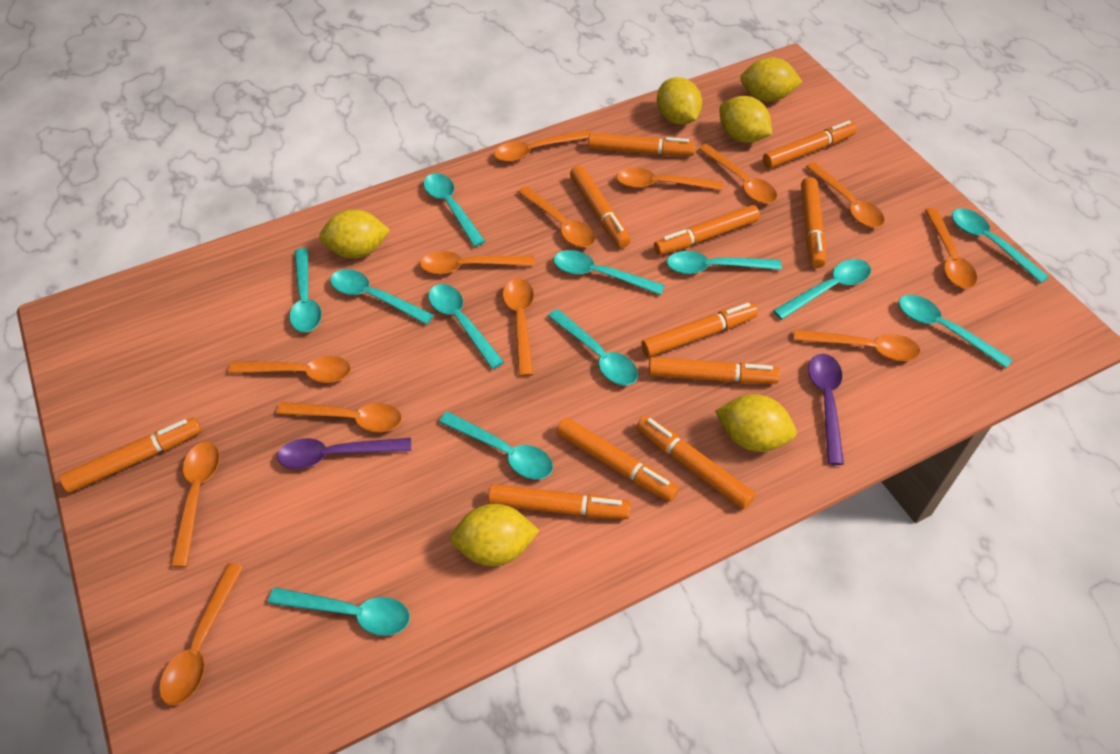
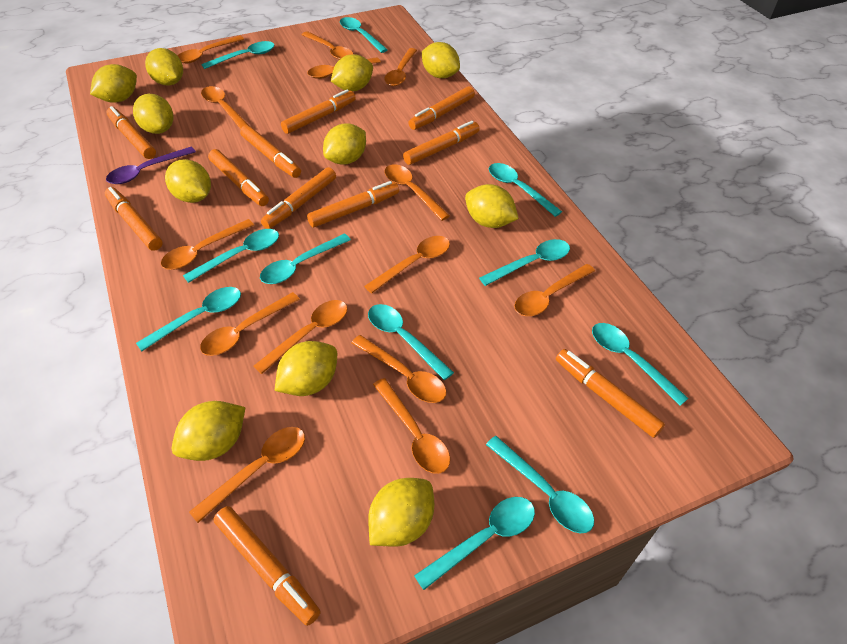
orange spoon: [159,563,243,705] [170,442,220,568] [228,356,351,383] [276,402,402,432] [420,251,535,274] [494,130,591,162] [503,278,534,377] [518,186,596,247] [616,168,723,190] [699,144,777,204] [794,329,921,361] [806,162,885,228] [925,208,977,289] = 13 -> [161,219,254,270] [178,35,244,63] [189,427,305,523] [200,292,300,356] [201,86,248,129] [254,300,347,374] [302,31,353,60] [307,57,381,79] [352,335,446,403] [364,236,450,293] [373,378,450,474] [384,48,417,86] [385,164,450,221] [514,264,595,316] = 14
purple spoon: [277,438,411,469] [808,354,844,465] = 2 -> [106,147,196,184] = 1
turquoise spoon: [268,587,410,636] [290,248,322,332] [330,269,434,325] [424,173,486,247] [428,284,504,369] [439,411,553,479] [548,309,638,385] [553,250,665,295] [667,251,782,274] [773,259,871,320] [899,295,1013,368] [952,208,1049,283] = 12 -> [136,287,241,351] [183,229,279,283] [201,41,274,69] [260,234,351,284] [340,17,388,53] [368,304,454,380] [414,497,535,590] [479,239,570,286] [486,436,594,534] [489,163,562,217] [592,323,689,406] = 11
yellow lemon: [319,209,390,259] [450,504,540,566] [657,77,702,125] [715,394,796,452] [719,96,772,143] [740,57,802,102] = 6 -> [90,64,137,103] [133,94,173,134] [145,48,183,85] [165,159,211,203] [172,401,245,461] [275,341,337,396] [323,123,366,165] [331,54,373,91] [368,478,434,547] [422,42,460,78] [465,184,519,228] = 11

